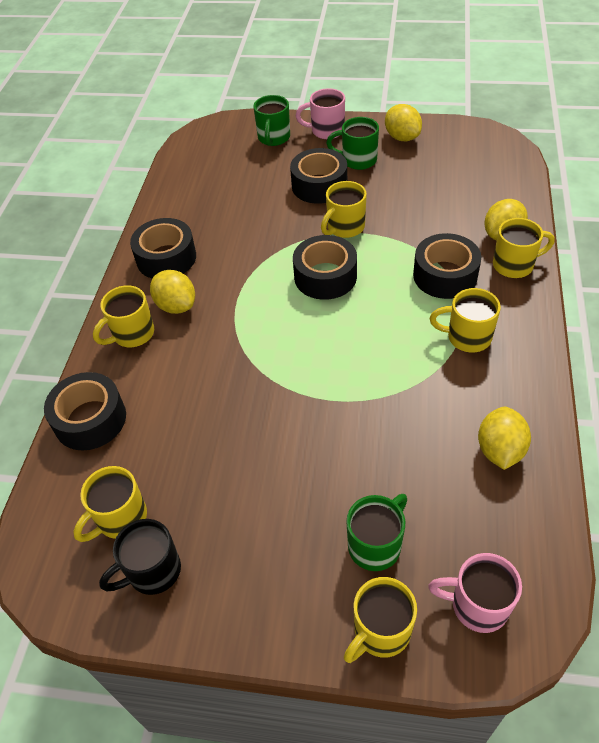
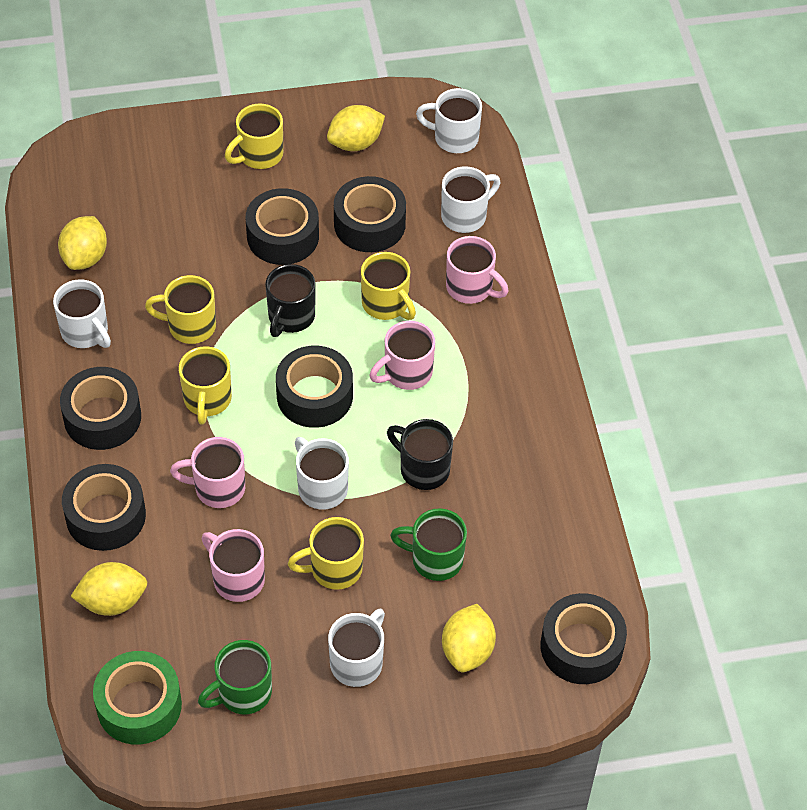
black mug: [99,519,181,595] = 1 -> [265,264,316,337] [387,419,453,490] = 2
black tape: [44,372,126,450] [130,218,196,279] [290,148,347,204] [293,235,357,300] [413,233,481,299] = 5 -> [60,367,141,450] [62,464,146,551] [246,188,319,265] [276,346,353,428] [334,176,406,252] [540,593,627,684] = 6
green mug: [253,95,290,146] [326,117,379,170] [346,494,407,571] = 3 -> [198,640,272,714] [390,508,467,581] = 2
green tape: none = 0 -> [93,651,182,745] = 1
pink mug: [296,88,345,139] [428,553,522,633] = 2 -> [170,437,245,508] [202,529,265,602] [370,321,435,390] [446,236,509,304] = 4
white mug: none = 0 -> [53,279,111,348] [295,437,349,510] [328,609,385,687] [416,88,482,153] [441,166,500,233] = 5
yellow mug: [73,466,147,542] [93,285,154,347] [321,181,367,238] [344,577,417,663] [430,288,501,352] [493,218,555,278] = 6 -> [145,275,216,344] [179,346,232,425] [225,104,283,169] [288,517,364,590] [361,252,416,320] = 5

